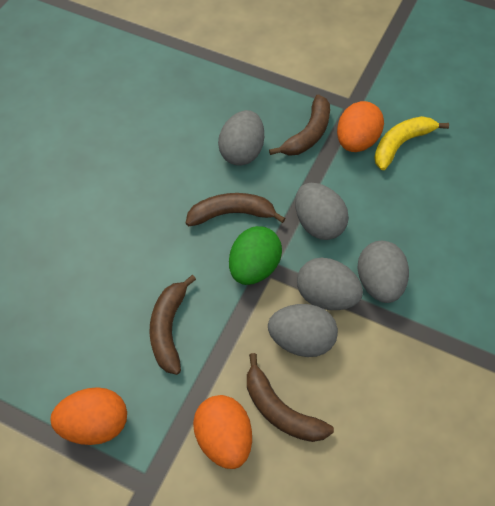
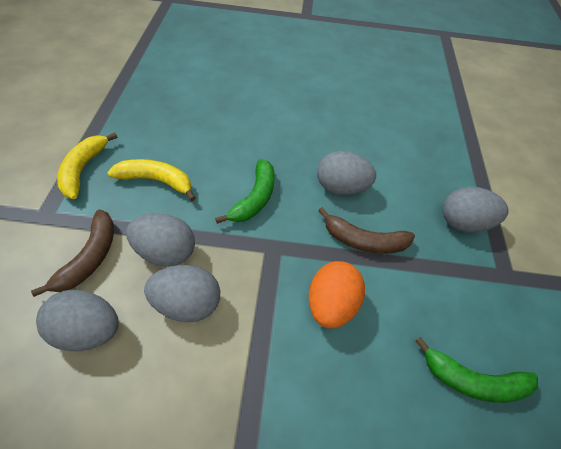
brown banana: [150,275,196,375] [186,193,286,226] [247,353,334,442] [269,94,330,156] = 4 -> [31,210,114,297] [318,207,415,254] = 2
green banana: none = 0 -> [215,159,275,224] [415,337,538,403] = 2
green egg: [229,226,282,285] = 1 -> none = 0
orange egg: [50,387,127,445] [193,395,252,469] [337,101,384,152] = 3 -> [309,261,365,329] = 1
yellow banana: [374,116,449,170] = 1 -> [57,133,118,199] [107,159,196,201] = 2

